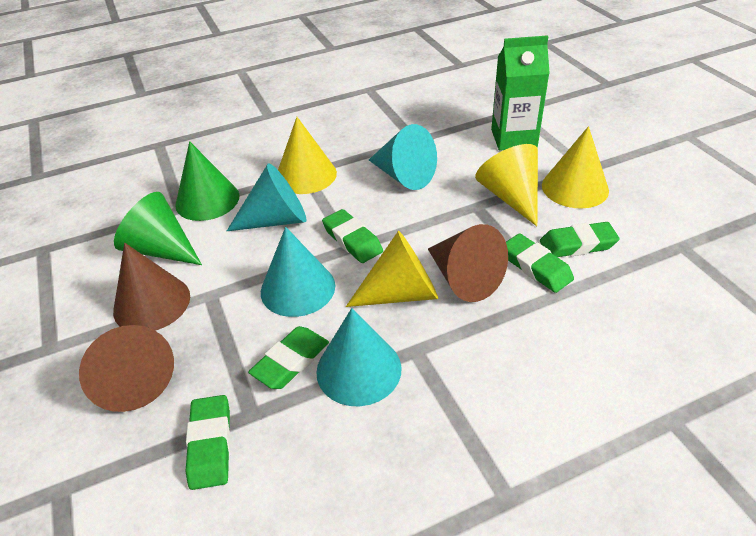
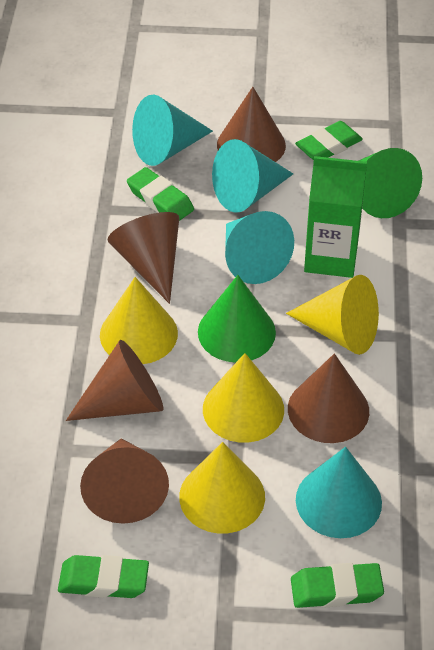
brown cone: [79,325,174,412] [113,243,190,331] [428,224,508,302] = 3 -> [66,340,163,421] [80,438,169,524] [108,212,179,304] [217,87,286,162] [288,354,369,443] = 5
green eraser: [186,395,231,490] [248,326,329,389] [322,209,383,263] [506,233,574,293] [540,222,620,257] = 5 -> [58,555,149,598] [127,167,194,221] [291,563,384,608] [295,121,363,160] = 4

